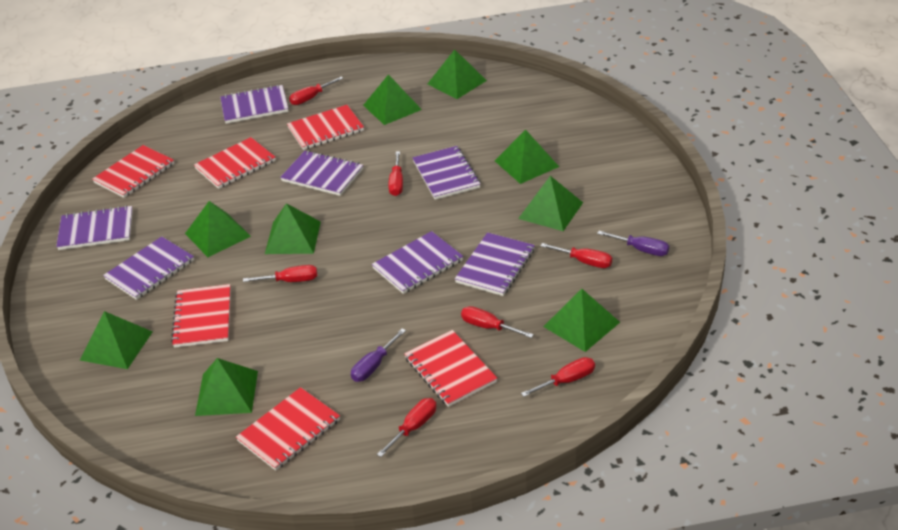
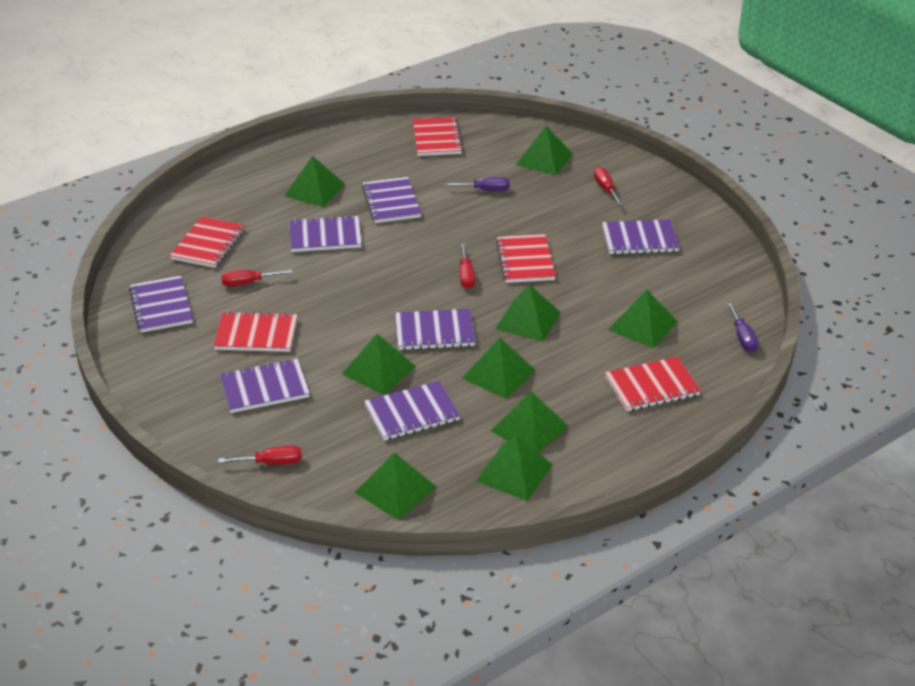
red notebook: [92,145,174,198] [171,284,231,348] [194,137,276,189] [236,387,340,471] [287,105,364,150] [404,330,497,407] = 6 -> [170,217,245,268] [213,311,297,352] [413,117,463,156] [496,234,556,283] [605,357,701,411] = 5
red screwdriver: [243,265,317,282] [289,77,343,105] [377,398,436,457] [388,151,403,196] [461,306,534,338] [521,357,595,397] [541,243,612,268] = 7 -> [218,445,302,465] [221,270,293,286] [460,243,475,289] [594,167,623,206] = 4

